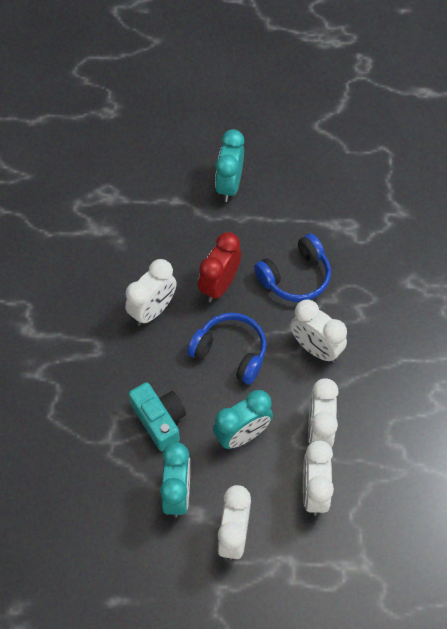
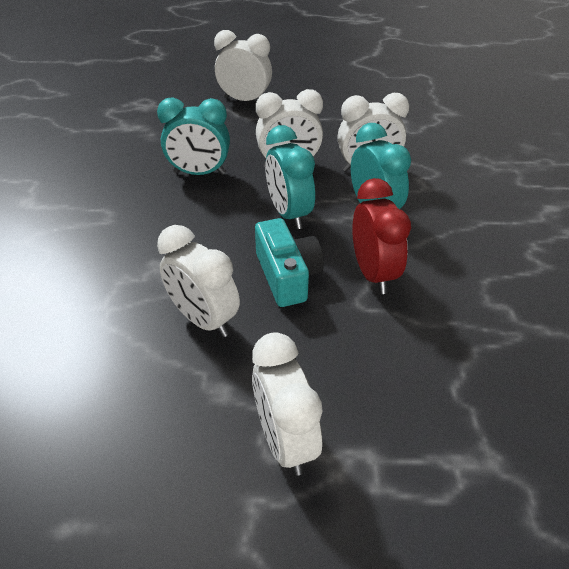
blue headphones: [187,313,267,385] [254,234,331,302] = 2 -> none = 0

